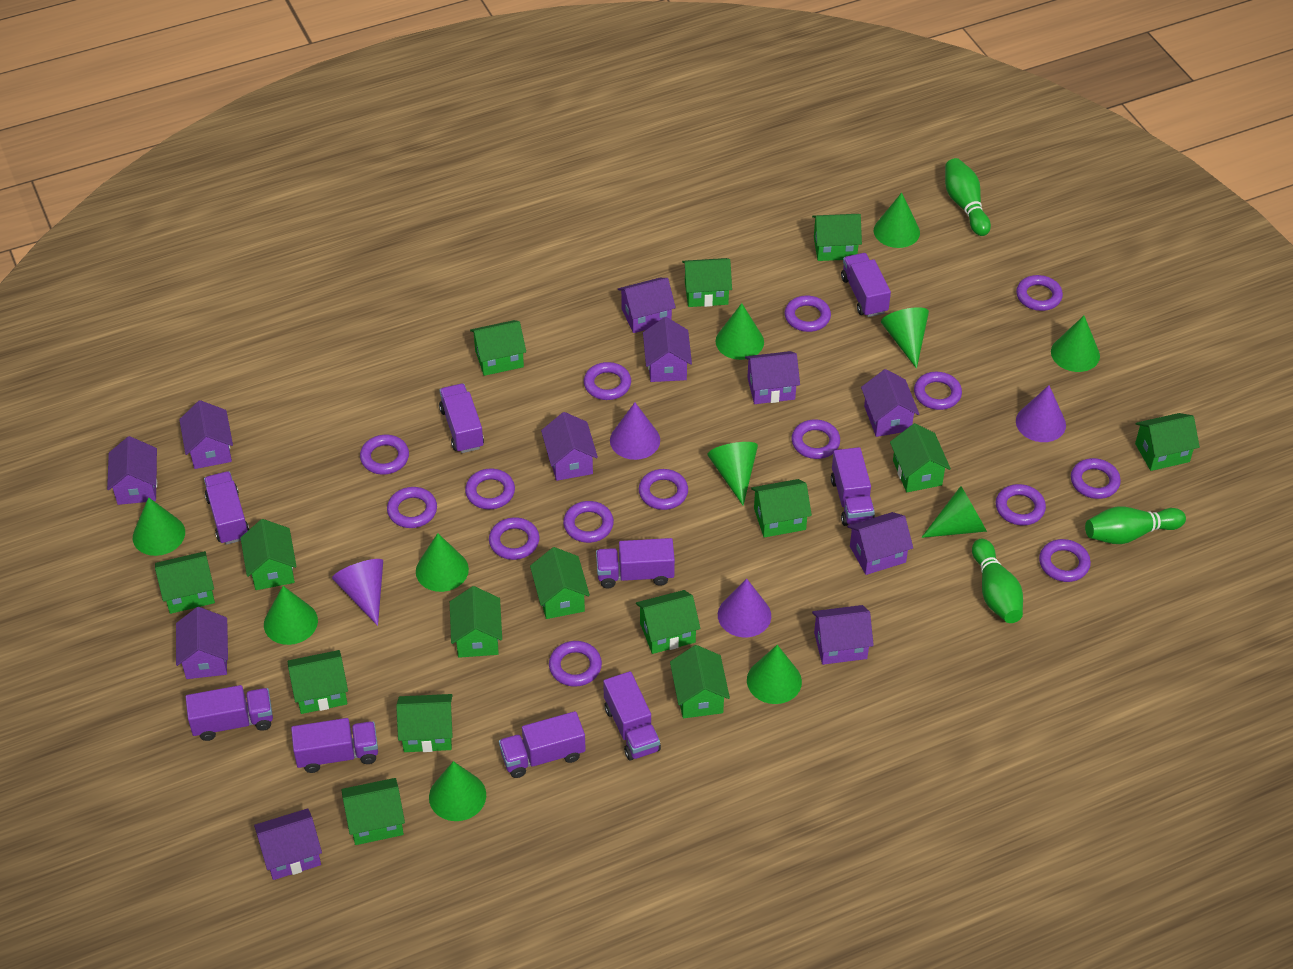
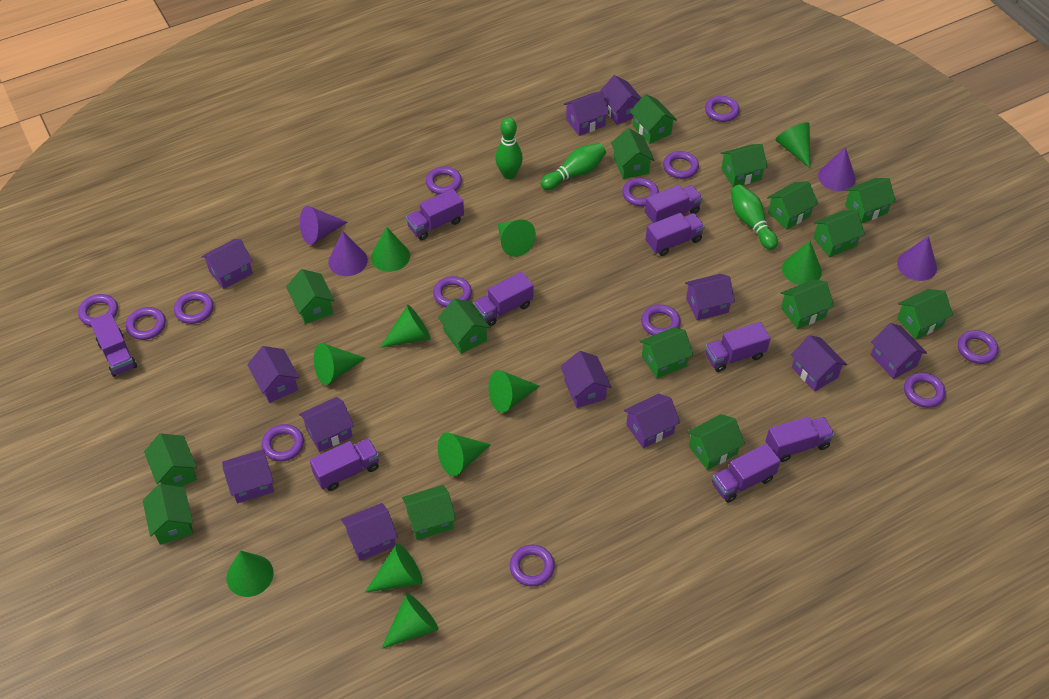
purple house: [107,436,157,505] [176,607,228,679] [179,400,233,469] [254,808,322,880] [541,412,598,481] [618,278,676,333] [643,317,692,382] [745,351,800,404] [812,605,874,665] [847,512,913,575] [861,369,919,437] = 11 -> [201,239,253,289] [222,449,274,503] [247,346,299,403] [299,397,354,452] [341,503,398,561] [560,351,612,408] [564,91,610,136] [599,75,641,125] [624,394,680,448] [685,274,735,321] [791,335,847,391] [871,323,927,379] = 12
purple ring: [360,435,409,475] [387,487,437,528] [465,469,515,509] [489,517,539,560] [549,641,602,687] [563,501,614,543] [584,362,631,400] [639,469,688,510] [785,296,831,332] [791,419,840,459] [914,372,962,410] [996,484,1046,525] [1016,275,1063,311] [1039,539,1091,582] [1071,458,1121,499] = 15 -> [78,294,118,326] [126,307,166,340] [174,291,213,324] [262,424,304,461] [426,166,462,194] [433,276,472,307] [510,545,555,586] [622,178,659,206] [641,304,681,336] [663,151,699,179] [705,96,740,122] [904,372,946,408] [958,330,999,364] = 13

